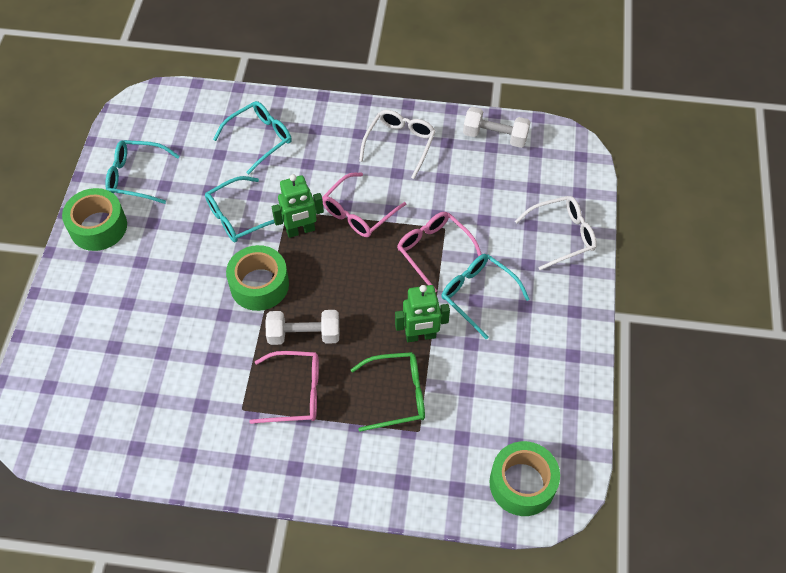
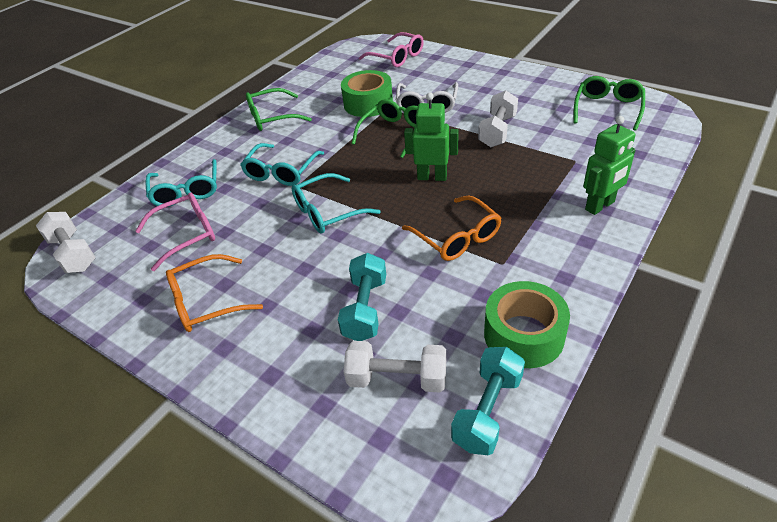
green glasses: [350,352,425,432] = 1 -> [246,88,312,131] [352,99,418,158] [574,76,645,131] = 3
green tape: [62,188,127,251] [226,245,289,311] [489,441,560,516] = 3 -> [341,70,393,117] [484,281,570,368] = 2
orange glasses: none = 0 -> [166,254,263,332] [402,195,502,261] = 2
pink glasses: [249,351,319,424] [322,172,406,237] [397,212,482,292] = 3 -> [136,192,215,271] [359,32,424,67] = 2
turquoise dumbbell: none = 0 -> [338,253,386,341] [451,347,525,455] = 2
turquoise glasses: [105,140,180,204] [205,176,283,242] [213,101,292,175] [442,254,530,339] = 4 -> [146,159,217,207] [240,143,324,186] [292,173,381,233] = 3
white dumbbell: [265,310,339,345] [463,107,530,148] = 2 -> [36,212,96,273] [344,341,446,393] [478,91,518,147] = 3
white glasses: [359,110,436,179] [515,196,597,270] = 2 -> [396,82,458,113] = 1

